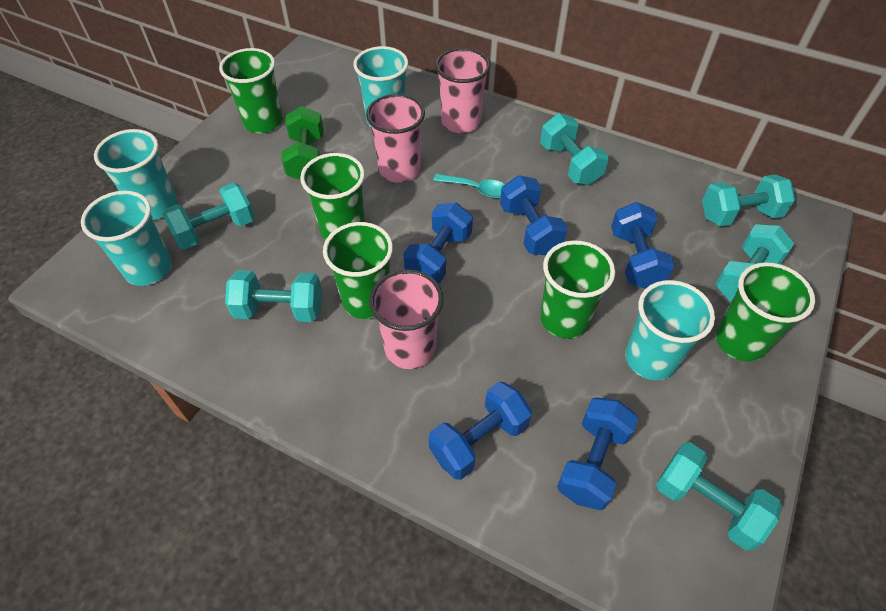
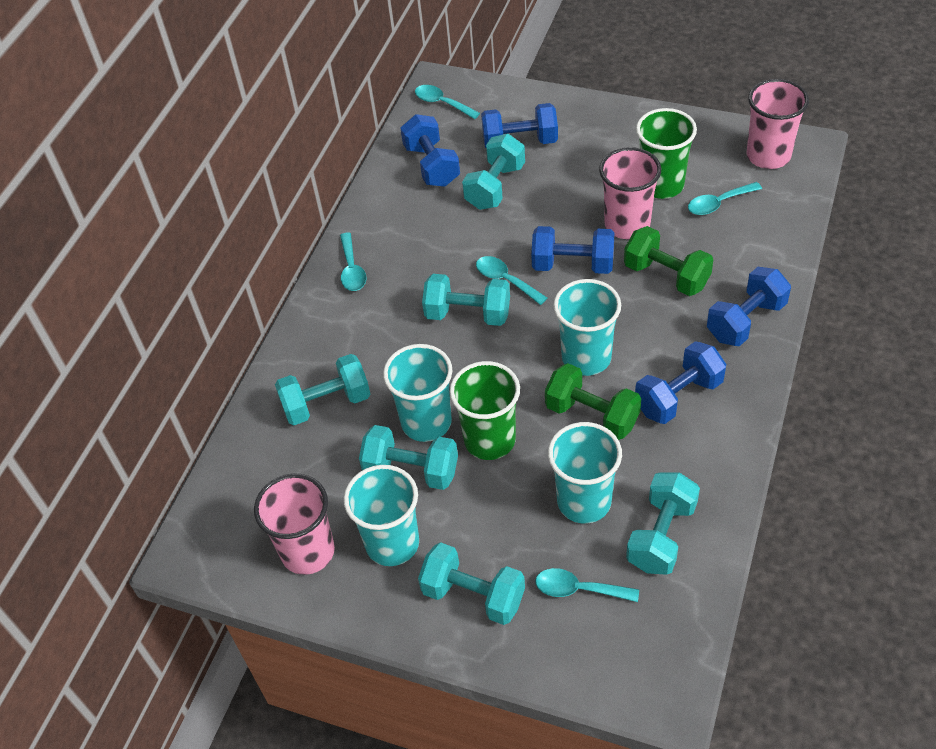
green cup: [219,48,283,133] [300,153,365,241] [323,222,393,319] [540,240,615,339] [715,262,815,362] = 5 -> [450,361,520,460] [636,108,697,199] = 2
green dumbbell: [281,106,324,180] = 1 -> [545,363,641,440] [624,226,713,296] = 2
turquoise spoon: [433,174,505,198] = 1 -> [340,232,366,291] [415,85,480,119] [476,256,547,305] [535,568,639,602] [688,182,762,215] = 5

